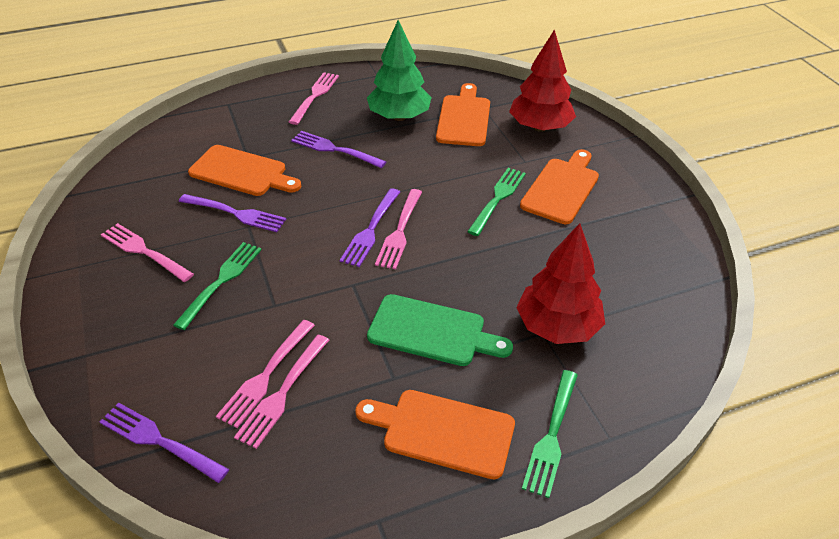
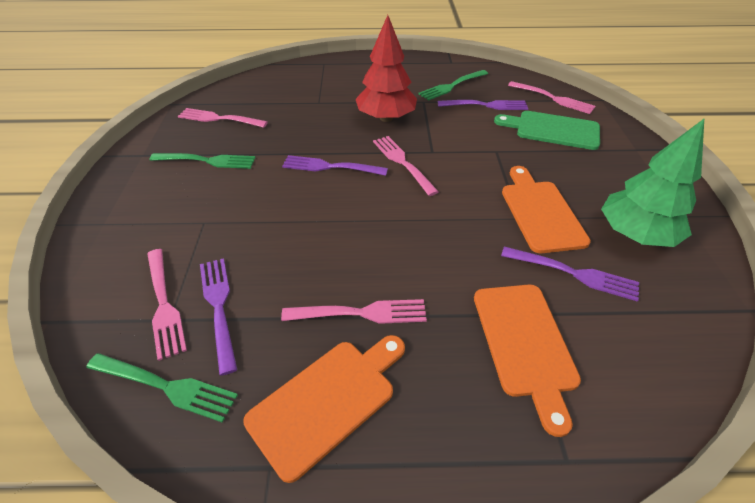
orange cutting board: [188,145,301,196] [355,390,515,479] [436,83,490,146] [520,149,599,224] = 4 -> [243,335,405,483] [474,285,581,437] [502,166,591,253] = 3
red tree: [509,29,576,132] [516,223,605,344] = 2 -> [356,15,417,122] = 1

